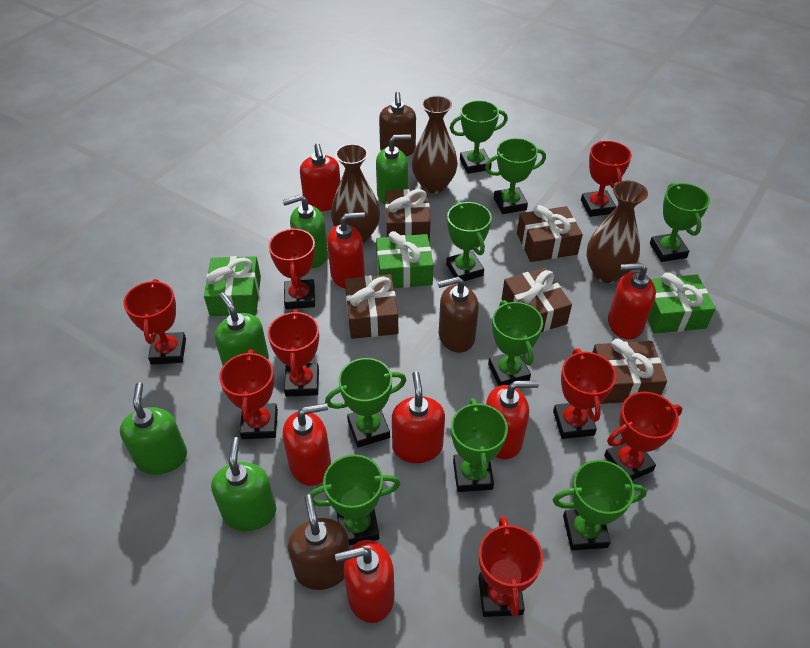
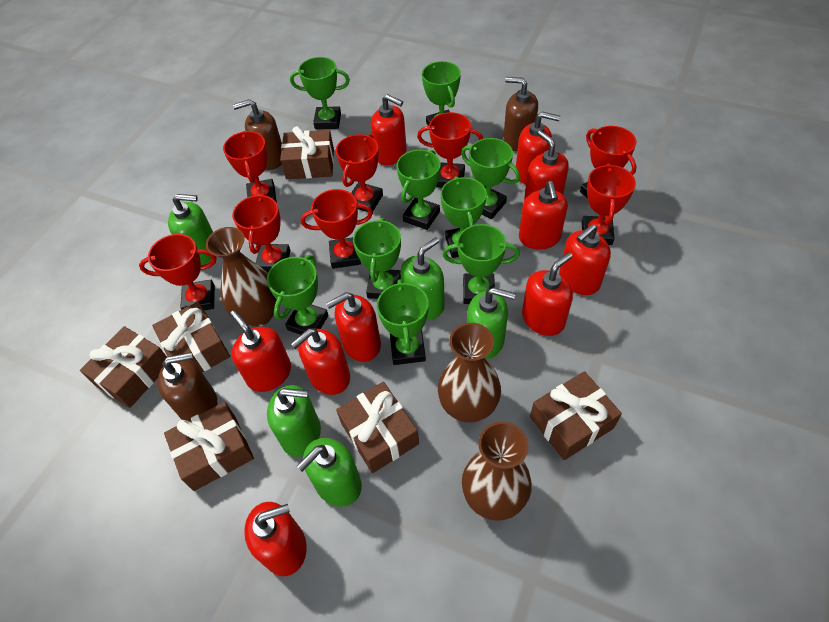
brown gift: [345,274,398,339] [385,189,430,242] [502,268,572,332] [517,205,583,262] [592,339,667,404] = 5 -> [80,326,167,408] [152,302,230,372] [164,402,254,491] [280,126,334,179] [336,382,419,473] [530,371,622,460] = 6
green gift: [204,256,261,316] [376,231,434,288] [648,272,716,334] = 3 -> none = 0
red soap dispenser: [283,403,331,486] [300,143,340,211] [327,212,365,288] [335,540,394,623] [392,371,445,463] [486,381,539,459] [608,263,656,340] = 7 -> [230,310,291,392] [244,502,307,576] [291,328,350,395] [326,292,381,362] [371,94,407,165] [516,112,560,184] [519,181,568,250] [522,252,573,336] [524,130,569,201] [559,224,611,295] = 10

